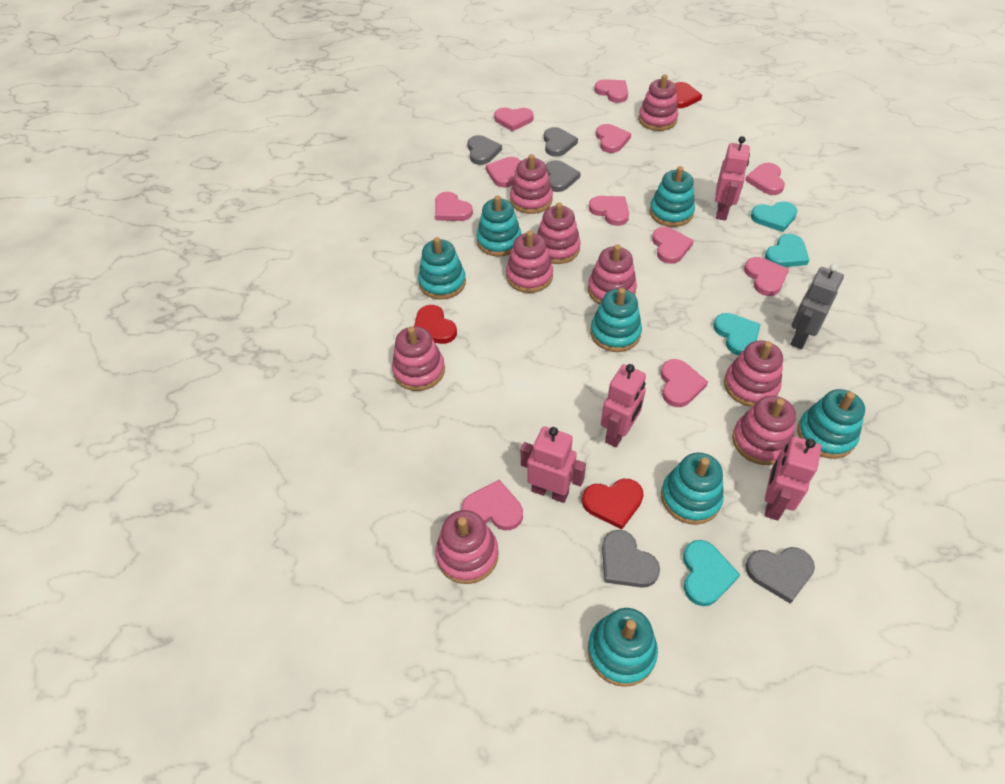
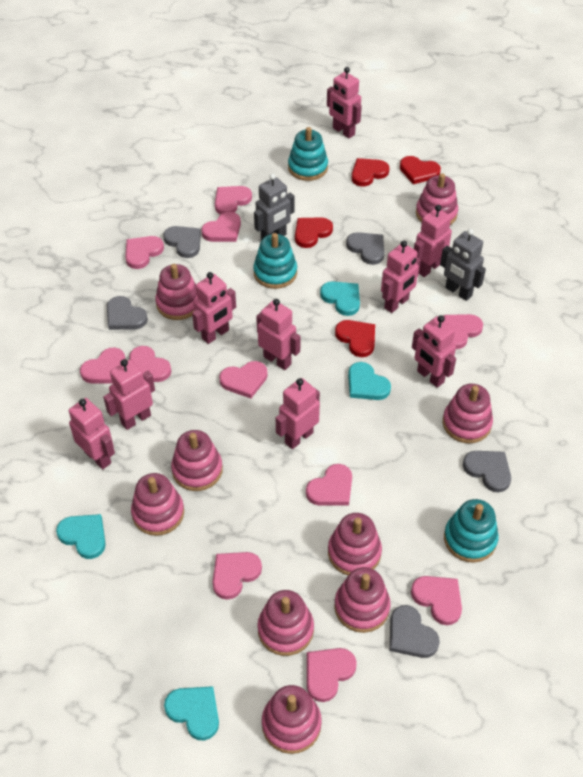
grey robot: [790,264,844,349] = 1 -> [254,173,294,240] [440,229,486,301] = 2
pink robot: [521,426,586,503] [601,364,646,447] [715,136,750,220] [765,437,821,520] = 4 -> [69,398,115,469] [103,359,155,430] [192,272,236,344] [256,299,301,370] [276,378,320,449] [327,67,362,138] [381,241,421,313] [412,315,456,388] [414,205,452,277] = 9
red heart: [414,305,457,344] [582,479,644,530] [675,82,702,108] = 3 -> [295,217,333,248] [335,320,375,357] [352,158,389,187] [400,156,441,184] = 4
turquoise stacking toy: [418,237,466,299] [476,195,522,257] [588,608,658,687] [590,288,642,352] [649,166,695,227] [661,453,724,525] [797,389,865,459] = 7 -> [253,233,297,289] [288,127,328,181] [444,499,499,563] = 3

